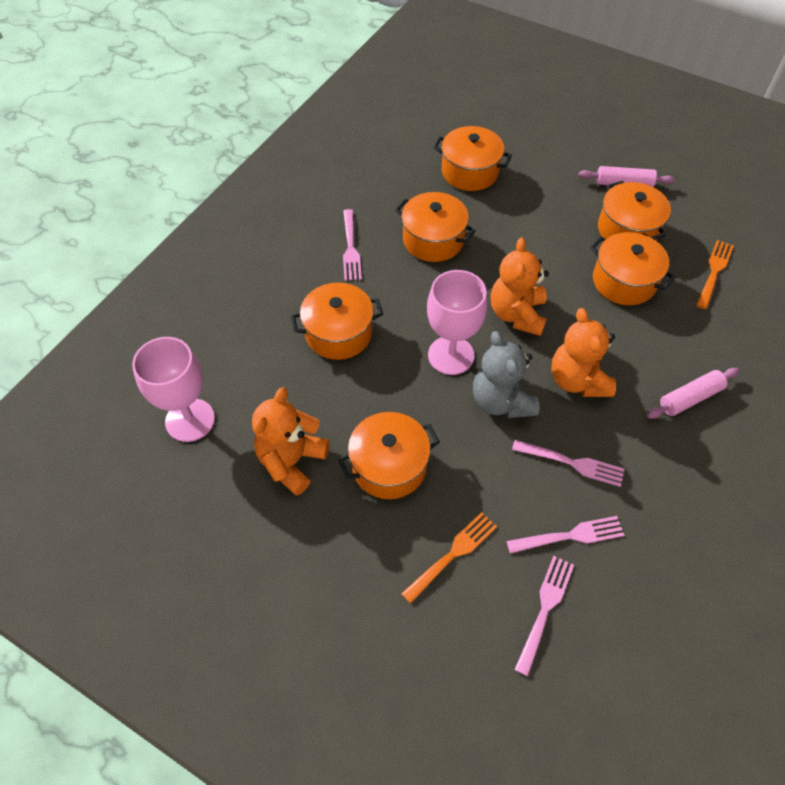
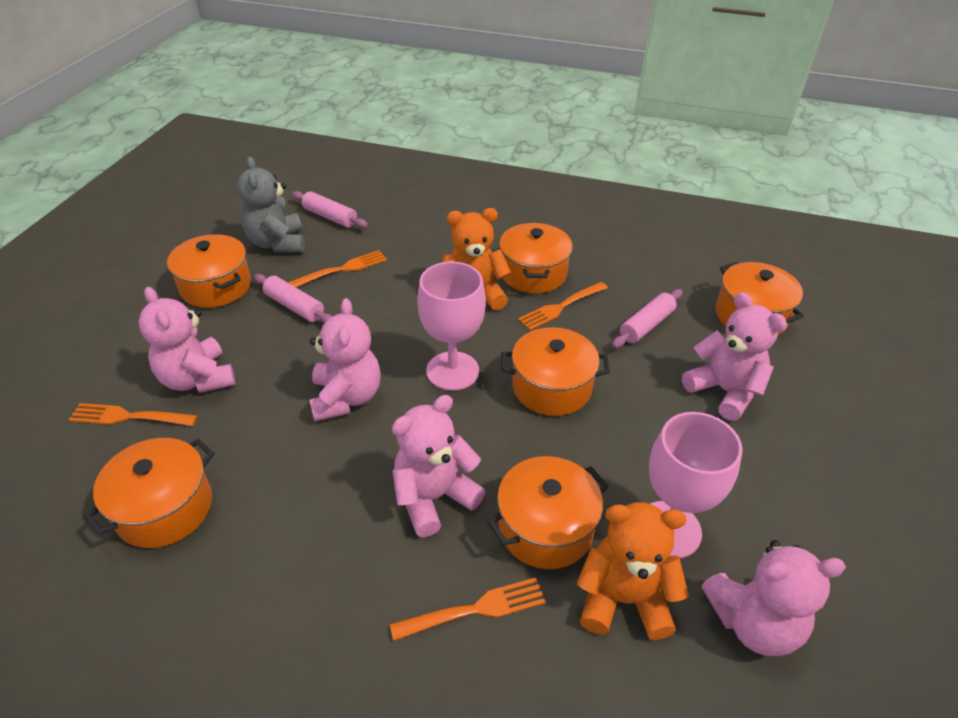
orange fork: [401,512,497,604] [696,240,734,309] = 2 -> [69,403,198,426] [288,250,387,287] [390,577,546,641] [518,282,608,330] = 4
orange teddy bear: [252,387,329,496] [491,237,549,336] [551,308,616,397] = 3 -> [442,208,511,311] [577,502,689,640] = 2
pink fork: [343,209,362,281] [507,516,625,554] [512,440,624,487] [514,556,574,676] = 4 -> none = 0
pink rolling pin: [579,166,675,187] [647,368,739,419] = 2 -> [254,274,332,323] [292,191,368,228] [612,289,682,348] = 3
pink teddy bear: none = 0 -> [138,287,235,393] [309,298,381,422] [392,395,485,537] [682,292,787,421] [702,540,846,656] = 5

